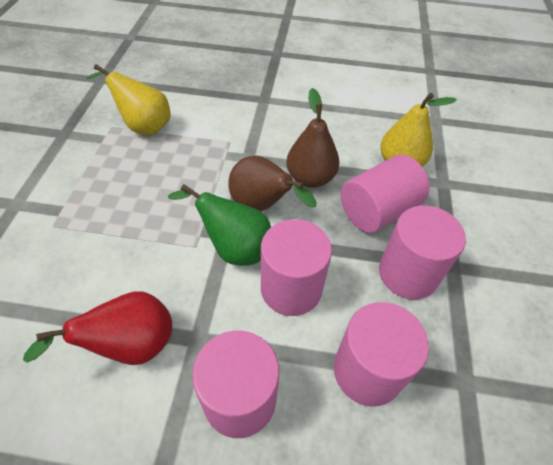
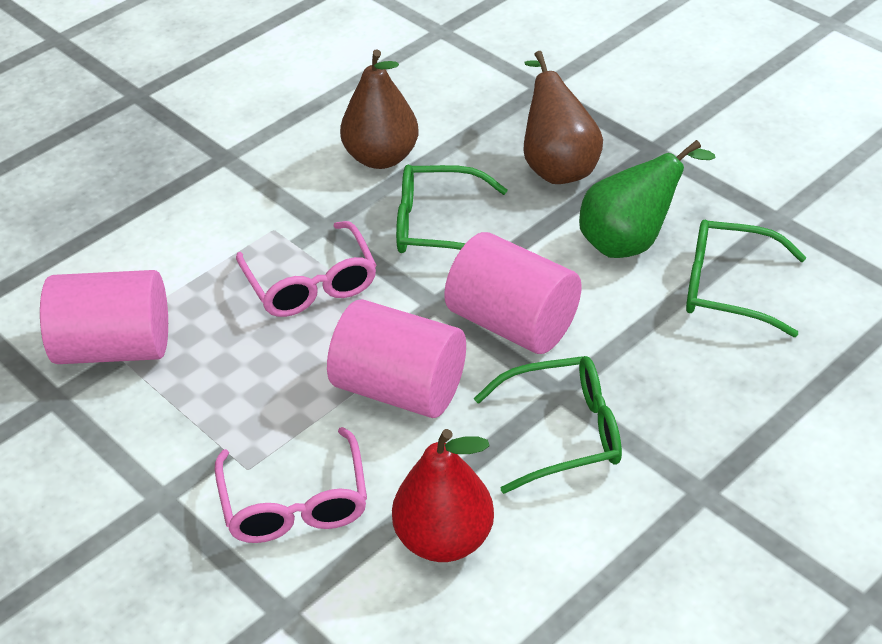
green glasses: none = 0 -> [396,165,508,253] [474,356,622,494] [686,219,806,337] = 3
pink cylinder: [192,330,279,438] [261,219,332,316] [334,302,429,407] [341,155,430,233] [379,206,466,299] = 5 -> [40,270,168,364] [327,299,466,418] [444,232,582,354] = 3
pink glasses: none = 0 -> [215,427,367,543] [236,221,376,317] = 2
yellow pear: [87,64,170,135] [380,93,457,167] = 2 -> none = 0

